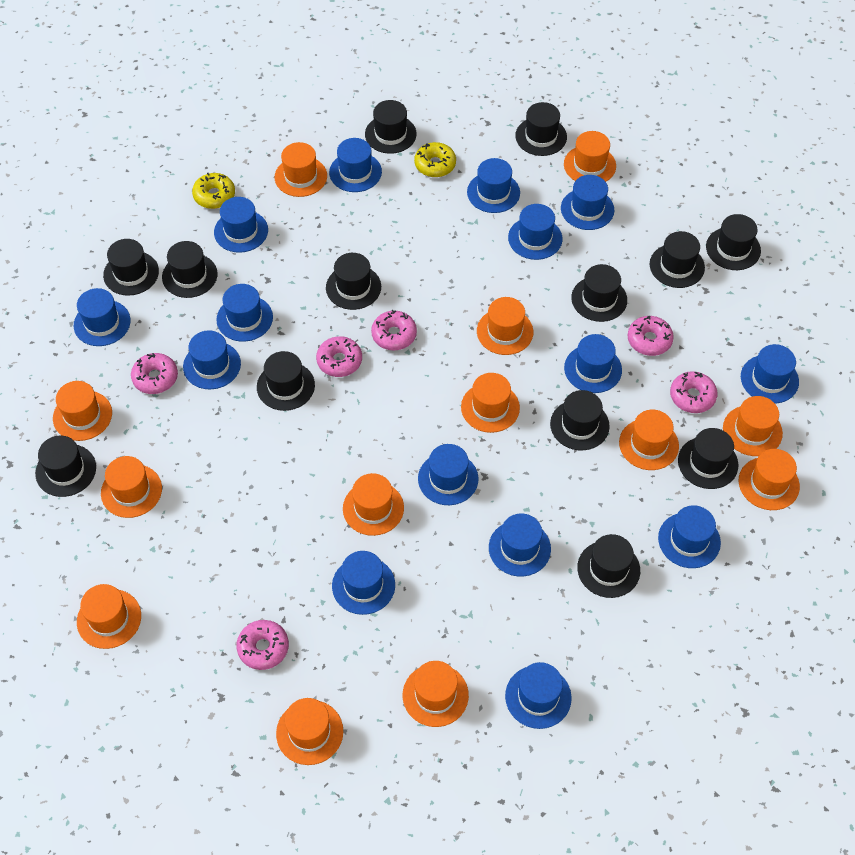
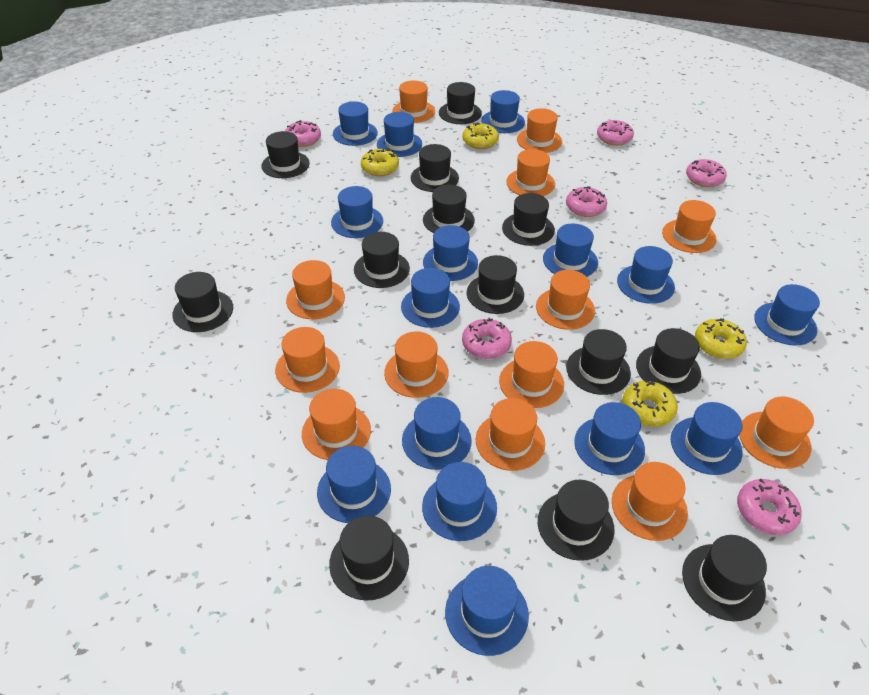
yellow donut: [192,173,235,209] [414,142,456,177] = 2 -> [361,149,399,176] [462,122,499,149] [622,380,678,426] [695,318,747,359] = 4

